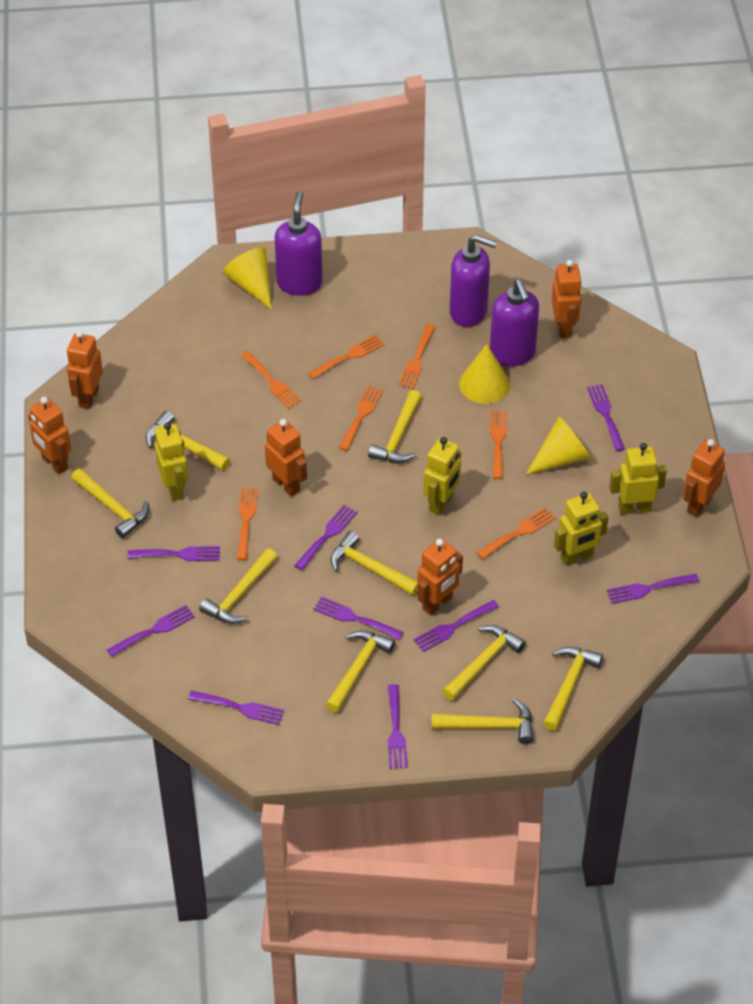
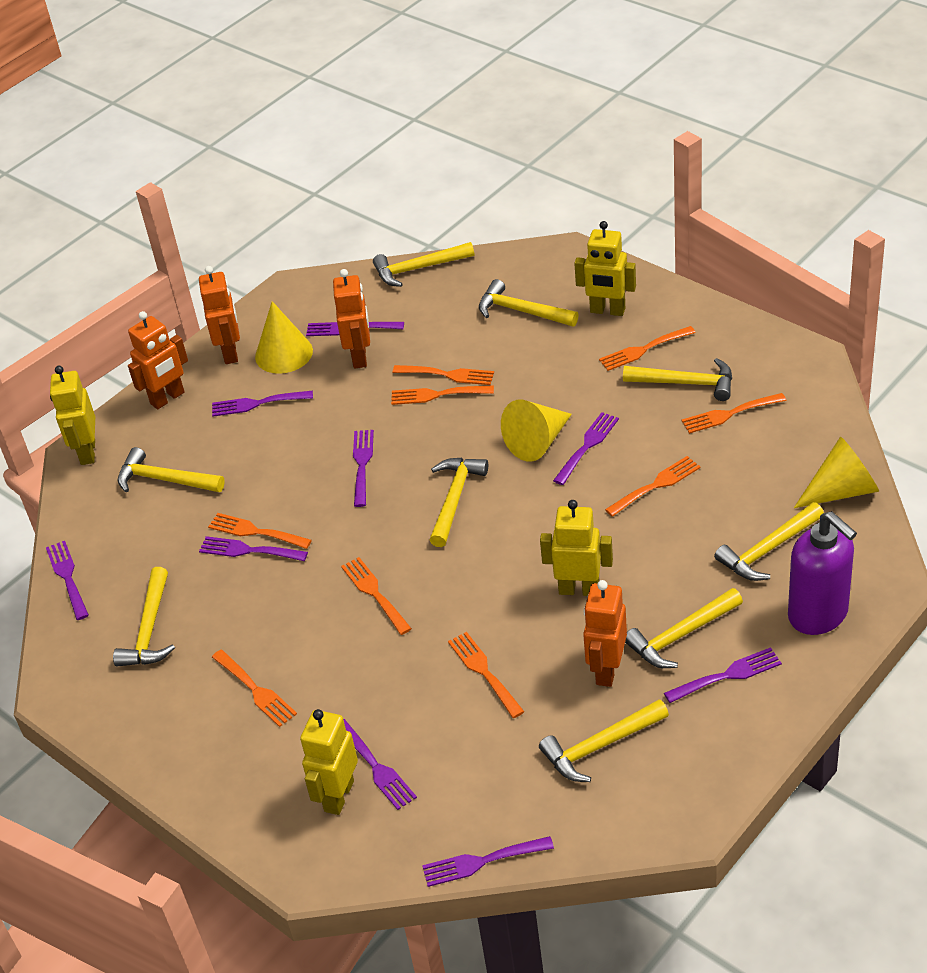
orange fork: [237,488,258,560] [240,351,302,409] [308,334,385,379] [339,385,383,451] [398,324,435,389] [477,508,555,559] [490,411,507,479] = 7 -> [208,513,312,549] [212,650,297,727] [341,557,412,635] [391,385,494,405] [393,365,494,385] [448,632,524,718] [599,326,696,371] [605,456,701,517] [682,393,786,434] = 9
orange robot: [28,397,71,474] [67,331,103,409] [265,419,307,497] [417,538,463,615] [552,260,582,338] [684,439,725,517] = 6 -> [128,311,188,409] [199,266,240,364] [333,269,370,368] [583,580,627,687] = 4
purple soap dispenser: [275,191,323,295] [450,235,497,327] [490,279,539,366] = 3 -> [788,511,857,635] = 1

